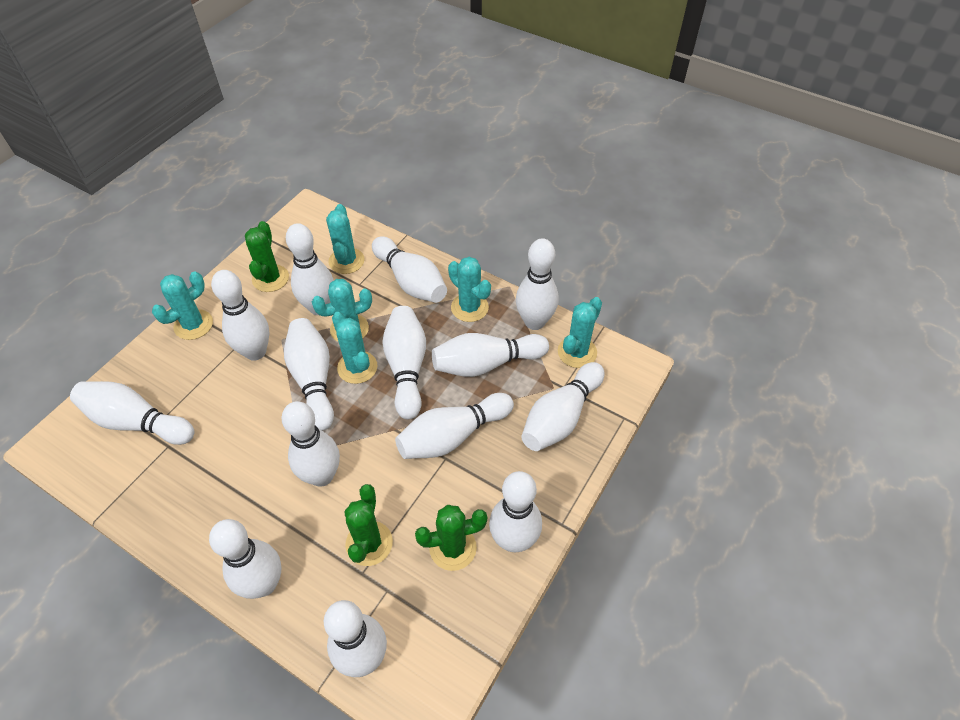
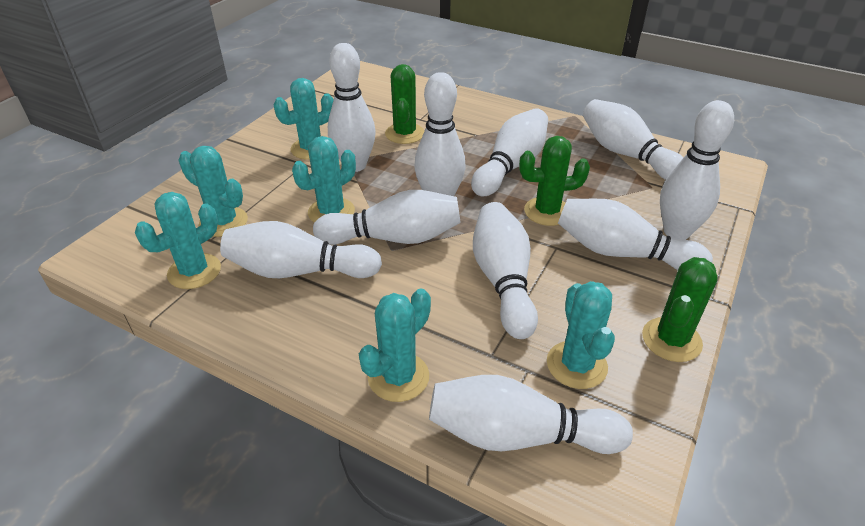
white bowling pin: [70,381,194,445] [209,519,281,599] [211,270,270,361] [282,401,340,487] [284,318,334,431] [286,223,334,315] [324,600,387,677] [372,236,447,303] [382,306,426,419] [395,393,514,459] [432,333,549,377] [489,471,542,553] [516,238,559,330] [521,362,605,451] = 14 -> [220,221,382,278] [313,190,461,245] [328,43,376,172] [414,72,466,196] [429,375,633,454] [471,108,548,196] [473,202,538,339] [558,199,713,270] [583,99,684,180] [660,100,734,240] = 10

